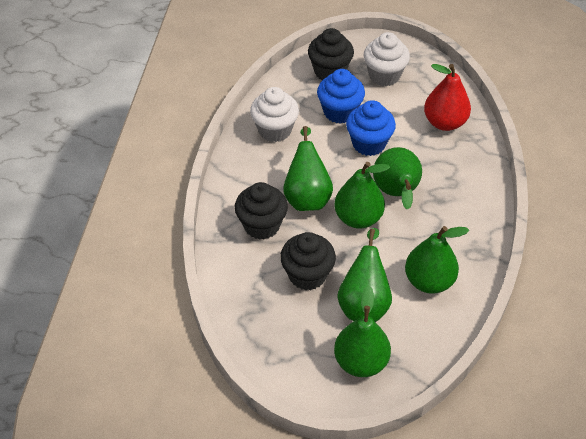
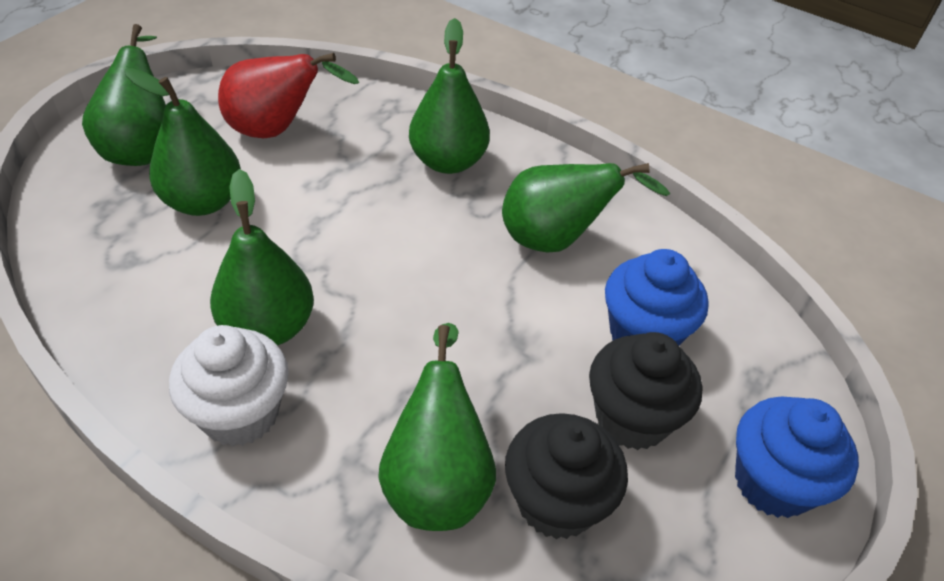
black cupcake: [235,182,288,240] [280,232,336,290] [308,28,354,80] = 3 -> [505,413,628,539] [589,332,702,450] = 2
white cupcake: [250,87,299,142] [364,32,410,86] = 2 -> [169,325,289,447] = 1

